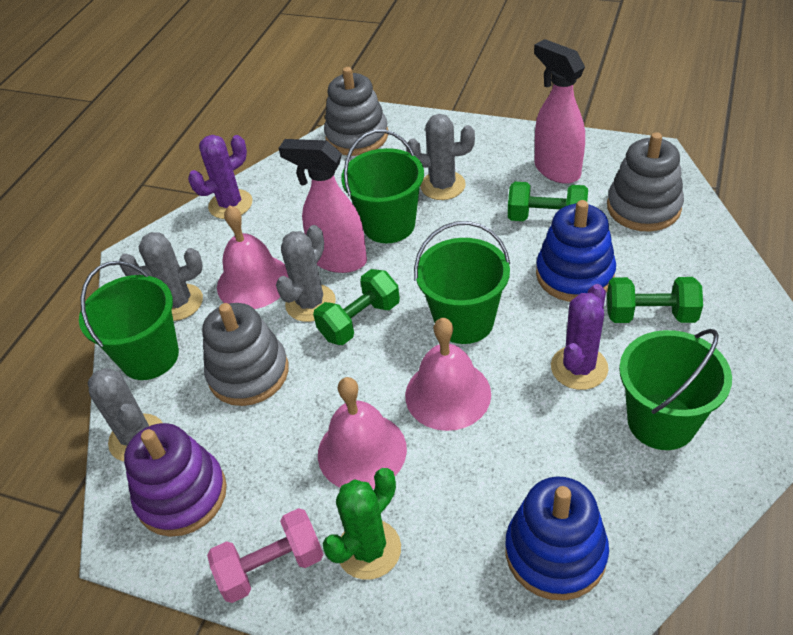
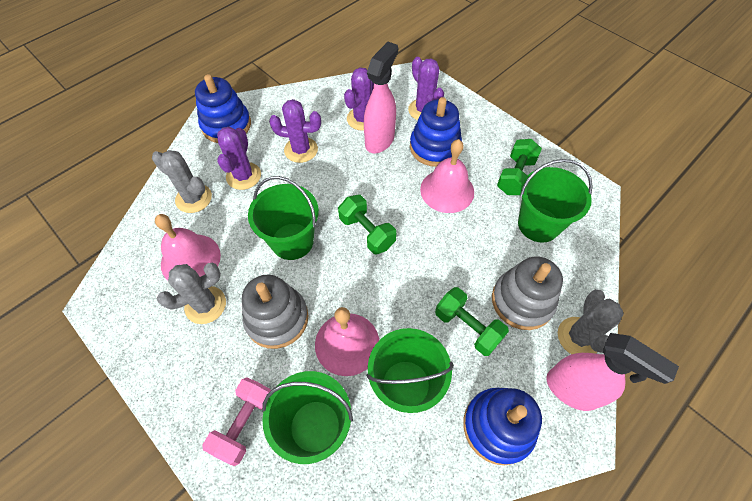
blue stacking toy: [506,476,609,600] [536,200,616,302] = 2 -> [195,74,251,143] [410,97,462,167] [463,388,542,465] = 3
green cactus: [323,468,401,580] = 1 -> none = 0
grey cactus: [88,368,162,462] [119,232,203,321] [276,225,336,322] [406,114,475,200] = 4 -> [152,150,212,213] [157,263,226,324] [558,289,624,354] = 3
grey stacking toy: [202,303,289,406] [324,67,388,156] [607,132,684,231] = 3 -> [242,275,309,349] [492,256,563,330] = 2
purple cactus: [188,135,252,219] [551,284,608,390] = 2 -> [217,127,261,190] [269,99,321,163] [344,67,374,131] [408,57,444,120] = 4
purple stacking toy: [124,423,227,537] = 1 -> none = 0

